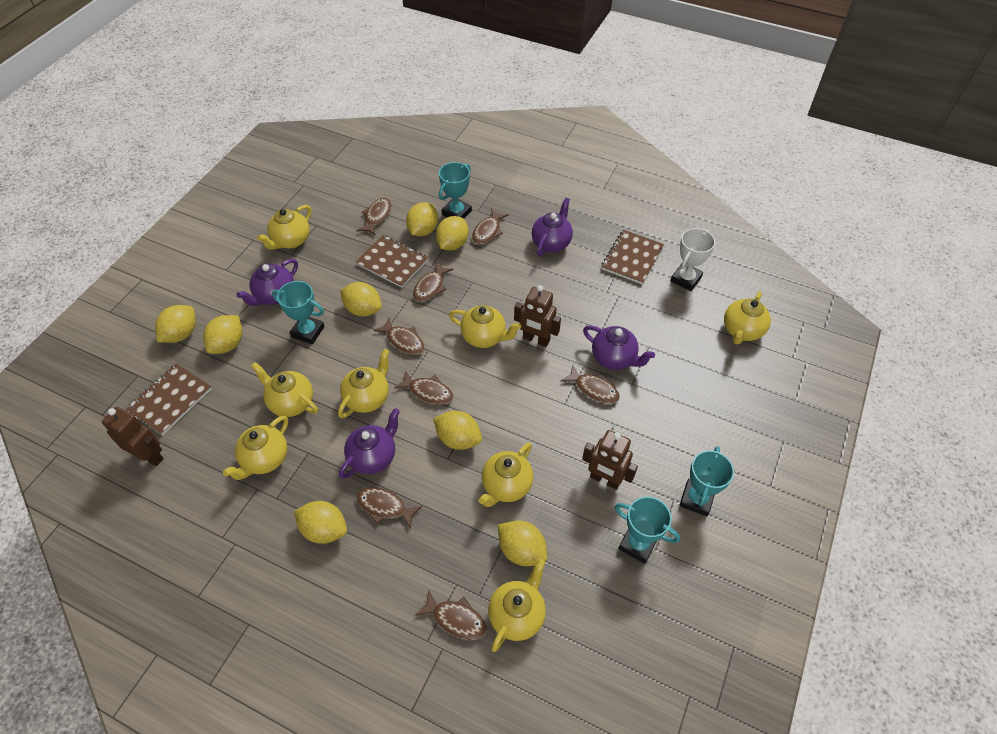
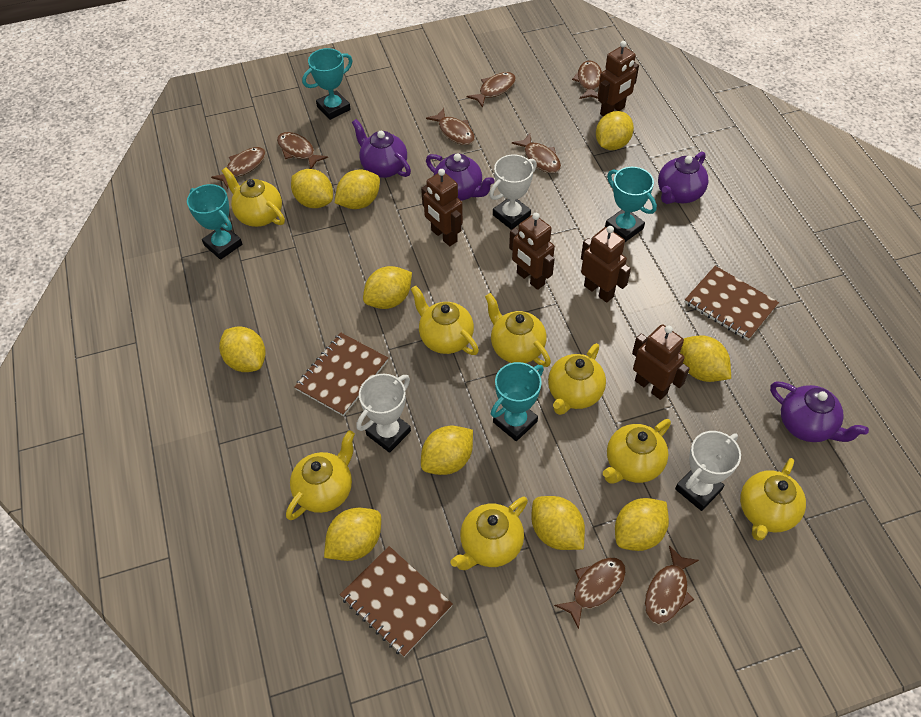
brown robot: [102,407,164,466] [514,285,561,347] [582,430,638,490] = 3 -> [421,169,463,246] [509,213,555,290] [581,226,631,303] [598,41,639,116] [632,324,690,400] = 5
white trophy: [671,228,716,291] = 1 -> [356,374,411,453] [489,154,537,230] [675,431,741,511] = 3
yellow lemon: [155,305,196,343] [203,315,242,354] [294,501,347,544] [340,282,382,317] [406,202,438,236] [433,411,482,450] [436,216,469,250] [498,521,547,566] = 8 -> [219,327,266,372] [291,169,333,208] [324,508,381,561] [335,170,380,209] [363,266,412,309] [421,426,473,475] [531,496,585,550] [596,111,634,150] [615,498,669,551] [680,336,731,382] = 10

